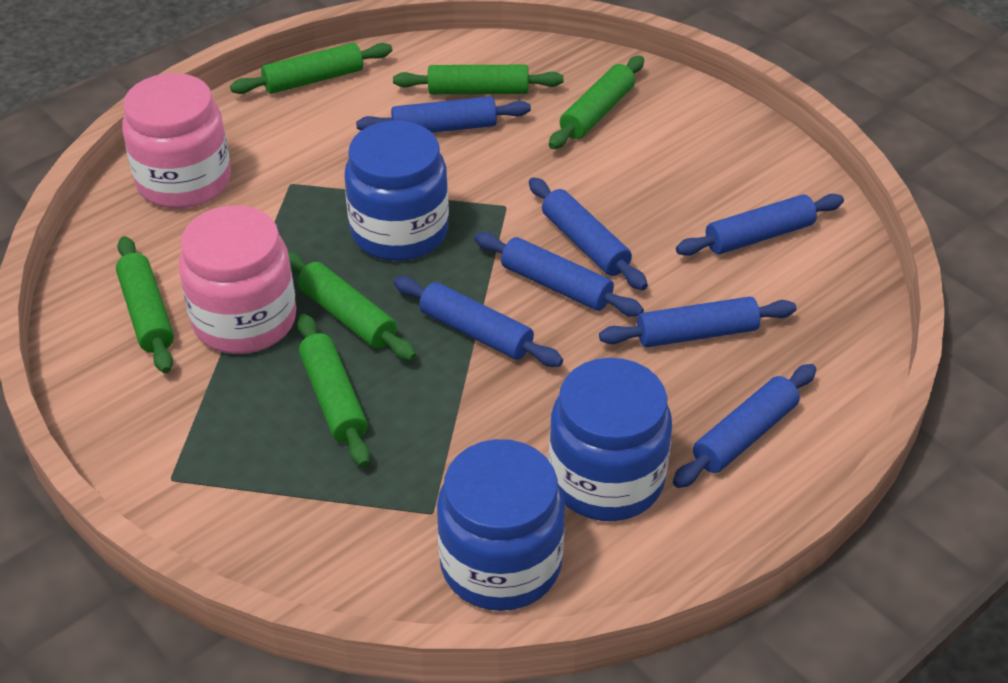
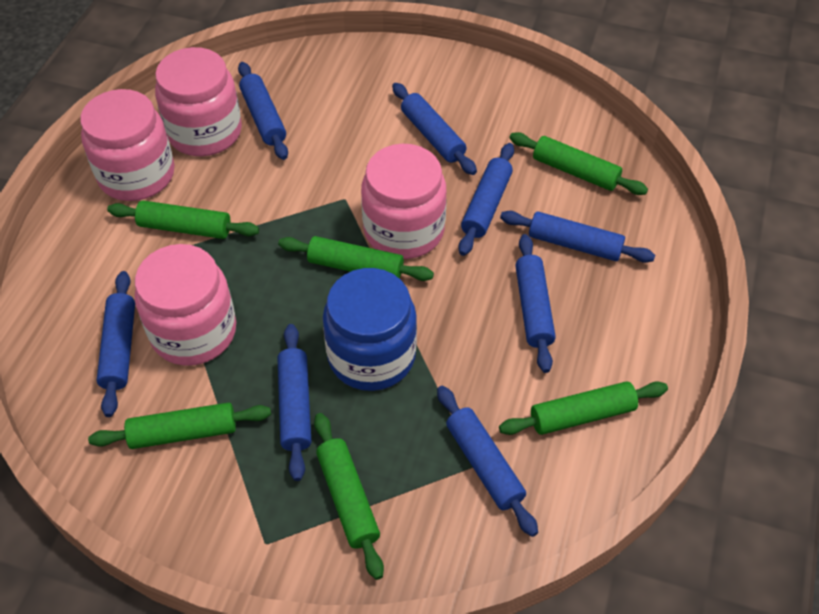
blue jar: [344,121,449,261] [437,439,565,611] [549,358,672,521] = 3 -> [323,268,417,391] = 1
blue rolling pin: [356,96,531,133] [393,276,563,367] [474,232,644,317] [529,177,648,290] [599,296,797,348] [673,364,816,488] [676,194,844,256] = 7 -> [97,271,135,417] [238,62,288,160] [278,324,311,481] [392,83,477,175] [437,386,538,537] [458,143,514,256] [500,211,655,263] [515,234,556,373] = 8
pink jar: [122,73,231,209] [179,205,296,354] = 2 -> [80,89,175,201] [135,244,236,366] [155,47,242,156] [361,144,446,259] = 4

